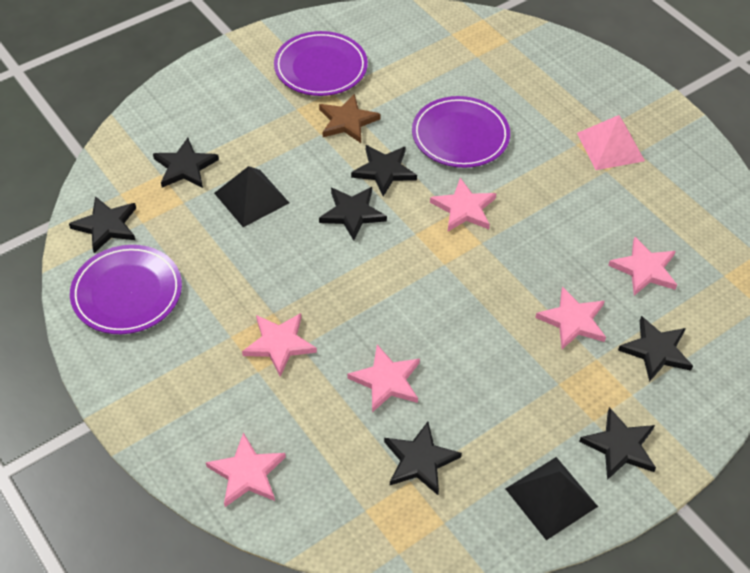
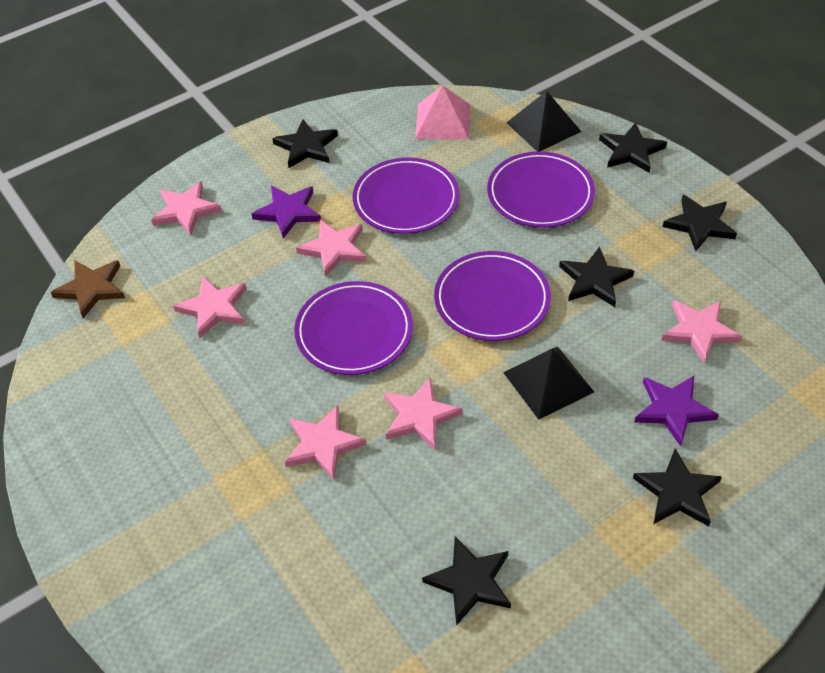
black star: [69,196,136,253] [153,138,219,188] [319,187,387,241] [351,145,417,196] [384,422,462,495] [579,407,656,480] [618,316,693,382] = 7 -> [272,119,338,168] [422,536,511,626] [559,246,634,307] [599,122,667,173] [633,448,722,526] [663,195,737,251] = 6
purple plate: [70,245,182,334] [274,31,368,96] [412,96,510,168] = 3 -> [294,281,413,375] [352,158,459,234] [434,251,551,341] [487,152,595,228] = 4
purple star: none = 0 -> [251,186,321,239] [634,376,719,446] = 2

